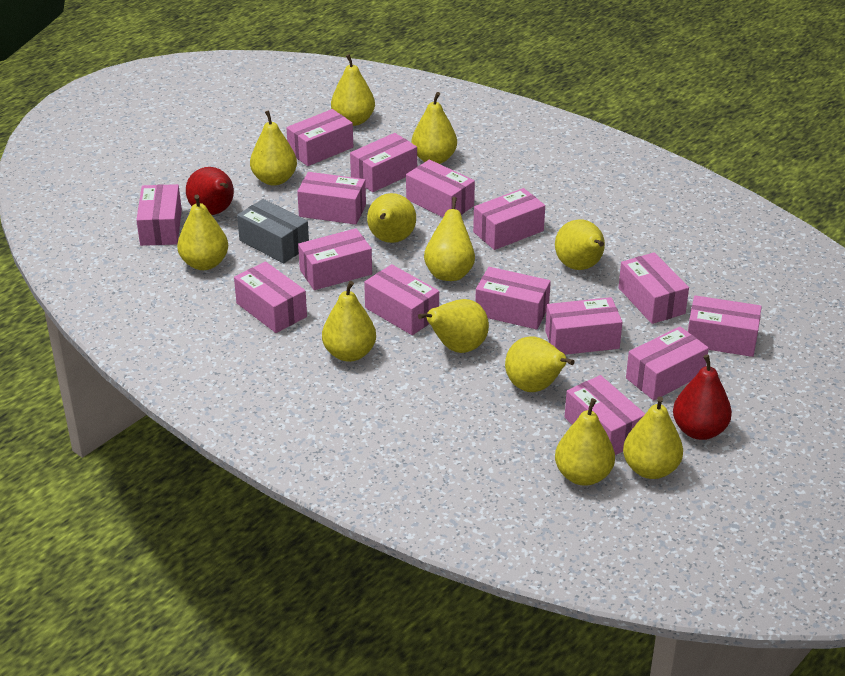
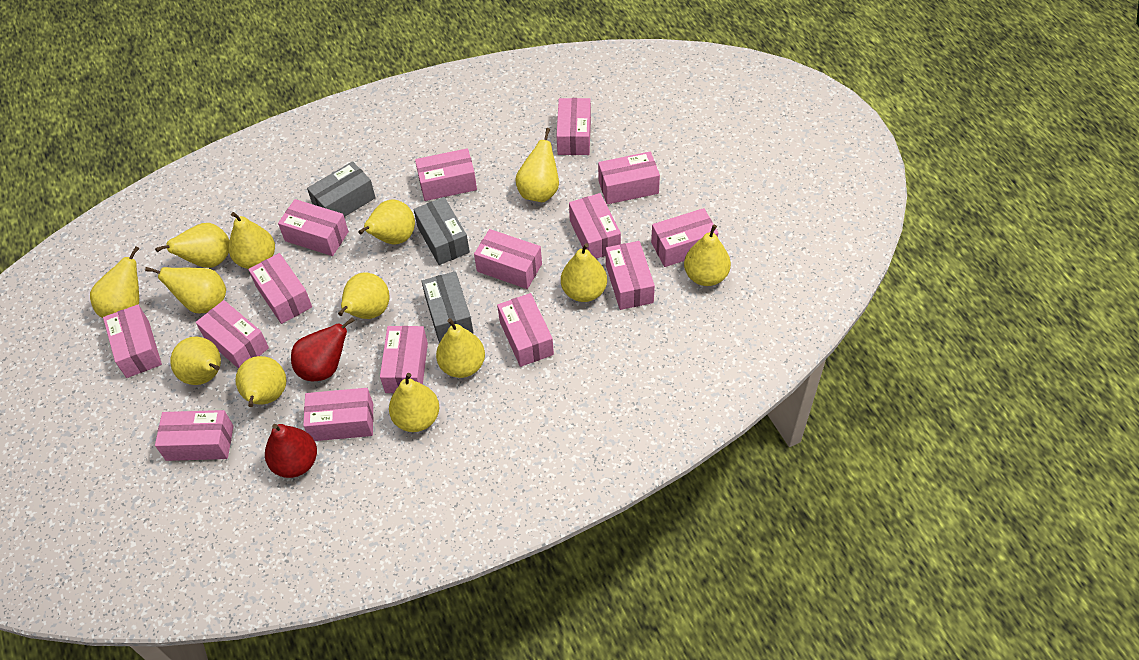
grey box: [237,199,309,263] = 1 -> [307,161,376,217] [413,197,470,265] [421,271,474,343] = 3
yellow pear: [177,195,228,270] [250,111,297,186] [322,281,376,362] [331,54,375,126] [367,193,416,243] [411,92,457,164] [418,299,489,353] [424,197,475,281] [505,337,574,392] [555,219,605,270] [555,398,615,486] [623,396,683,479] = 12 -> [90,246,140,318] [145,267,226,314] [155,223,230,268] [170,337,221,385] [229,212,275,269] [235,356,286,407] [338,272,389,319] [358,200,415,244] [389,373,439,432] [436,318,485,378] [515,128,559,202] [561,243,607,302] [684,225,731,286] = 13

